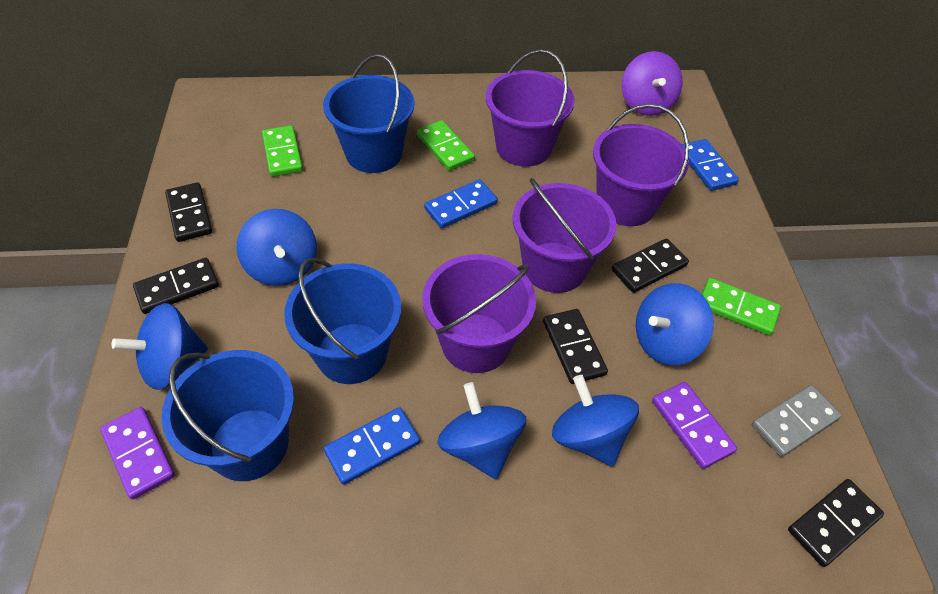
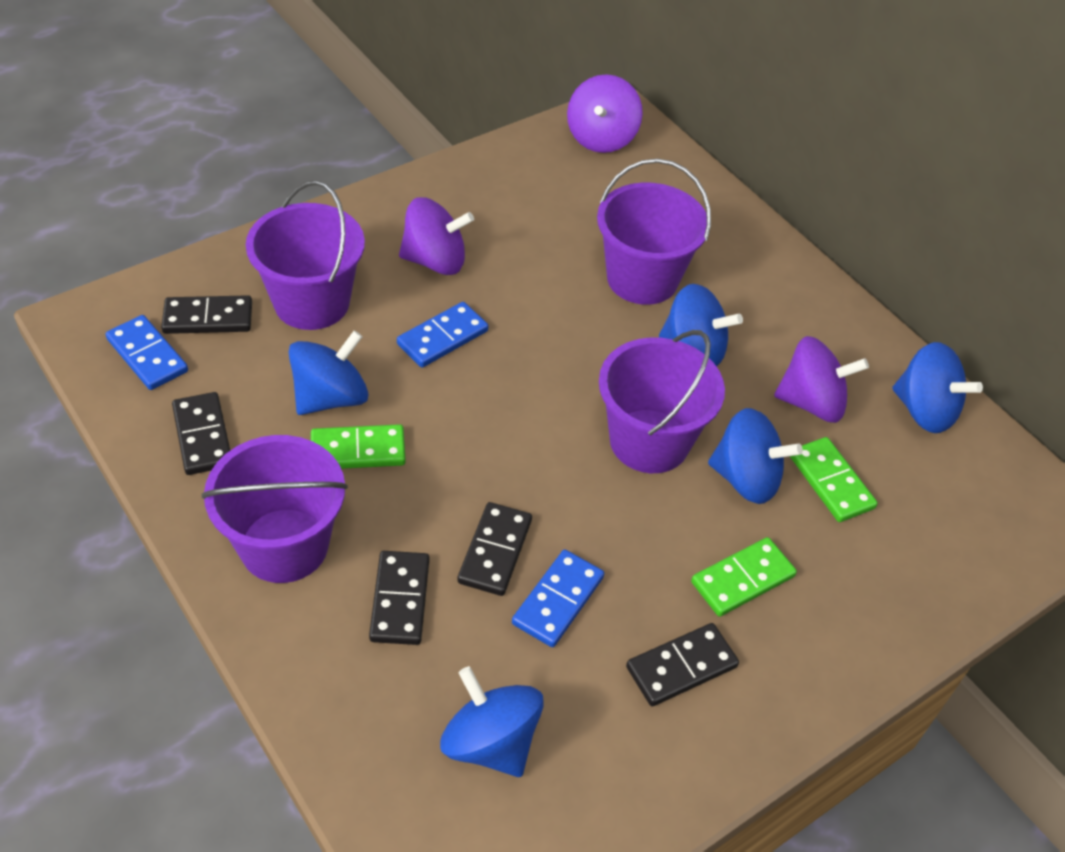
blue bucket: [161,350,294,481] [284,258,401,384] [323,54,414,173] = 3 -> none = 0
grey domino: [752,385,842,457] = 1 -> none = 0
purple domino: [100,407,175,500] [652,382,737,469] = 2 -> none = 0
purple spinning top: [622,51,683,116] = 1 -> [399,197,474,275] [567,74,643,153] [774,336,869,423] = 3

